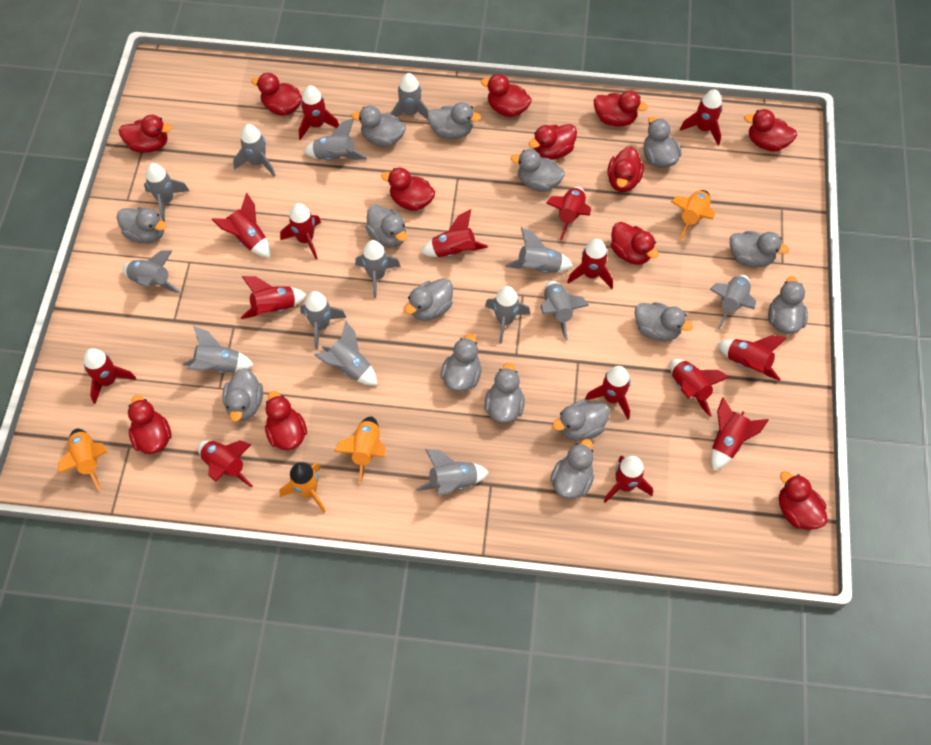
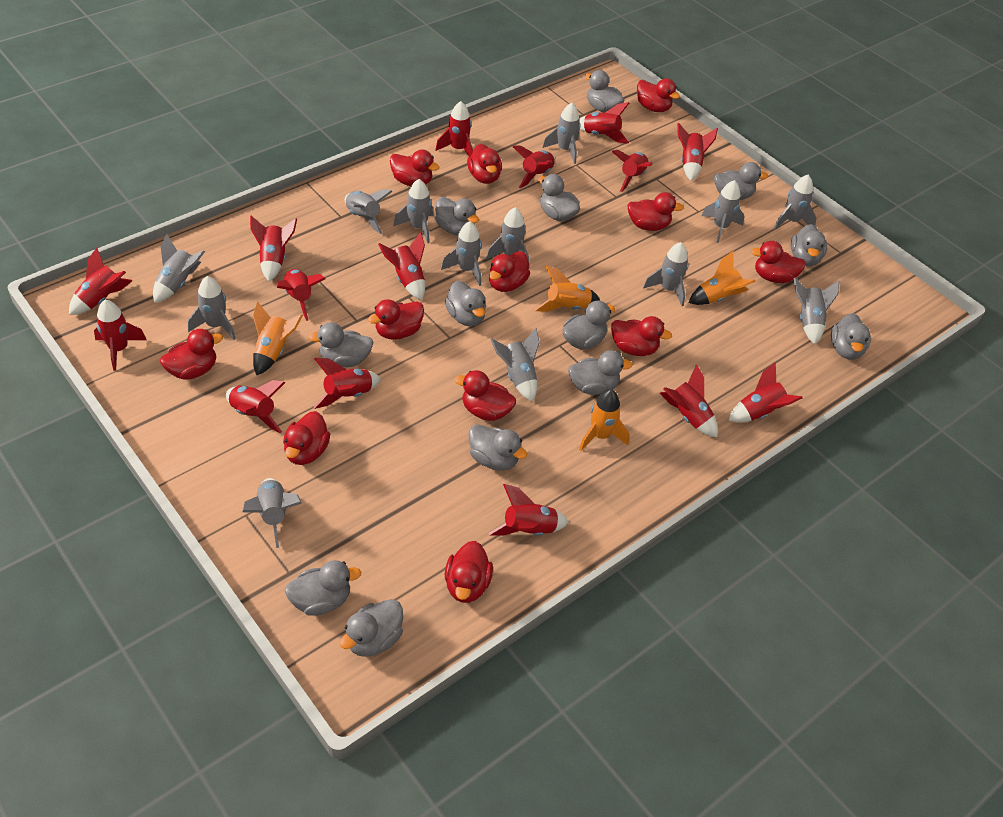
grey duck: [116,207,167,243] [222,368,263,422] [352,106,406,147] [365,204,407,248] [404,278,453,321] [427,102,481,139] [440,334,482,392] [484,363,525,423] [511,149,565,192] [550,439,594,499] [552,399,610,441] [635,302,693,341] [643,117,682,168] [730,231,789,267] [768,276,808,334] = 15 -> [285,560,361,616] [308,323,374,367] [340,599,403,657] [435,197,479,236] [445,281,486,326] [469,424,527,471] [538,174,580,221] [562,301,615,349] [568,350,633,395] [585,70,624,113] [714,162,768,200] [791,224,827,266] [831,313,871,359] = 13
grey rocket: [122,250,181,294] [144,163,189,222] [183,326,254,373] [233,124,276,177] [300,291,346,349] [304,118,367,160] [315,321,377,386] [355,240,401,298] [390,73,429,120] [416,449,489,496] [485,286,531,344] [505,227,573,273] [541,281,589,341] [710,275,756,329] = 14 -> [153,234,205,303] [188,276,236,340] [242,478,302,548] [345,189,392,234] [393,179,433,243] [441,221,482,286] [486,207,530,268] [490,328,540,402] [543,103,580,164] [643,242,688,306] [701,180,744,243] [774,175,817,229] [794,278,839,344] = 13

